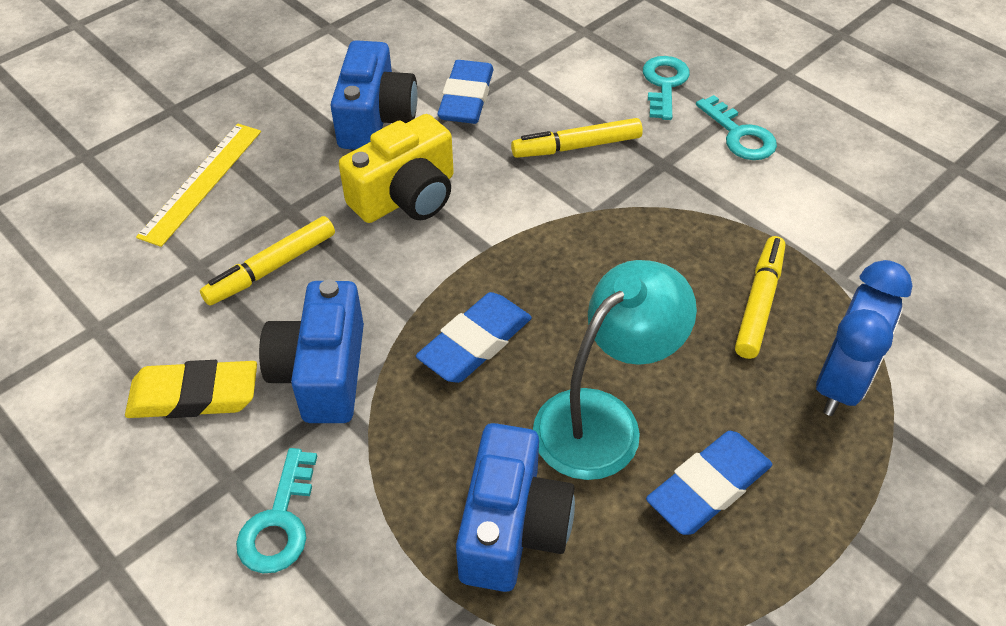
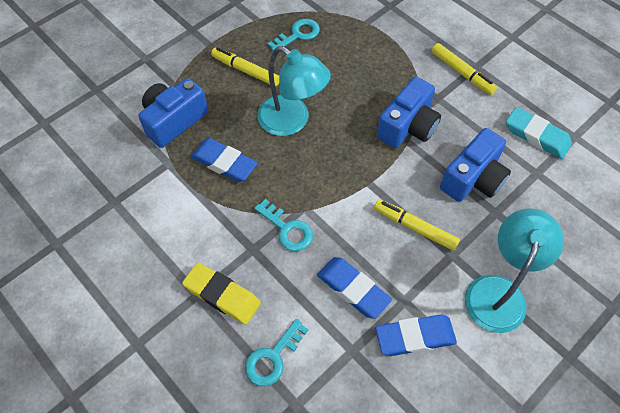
blue clock: [816,260,913,416] = 1 -> none = 0
turquoise eraser: none = 0 -> [506,107,572,159] = 1
turquoise lamp: [533,260,697,480] = 1 -> [257,46,331,136] [465,209,564,333] = 2
yellow camera: [339,114,454,223] = 1 -> none = 0
yellow ruler: [136,124,261,247] = 1 -> none = 0

